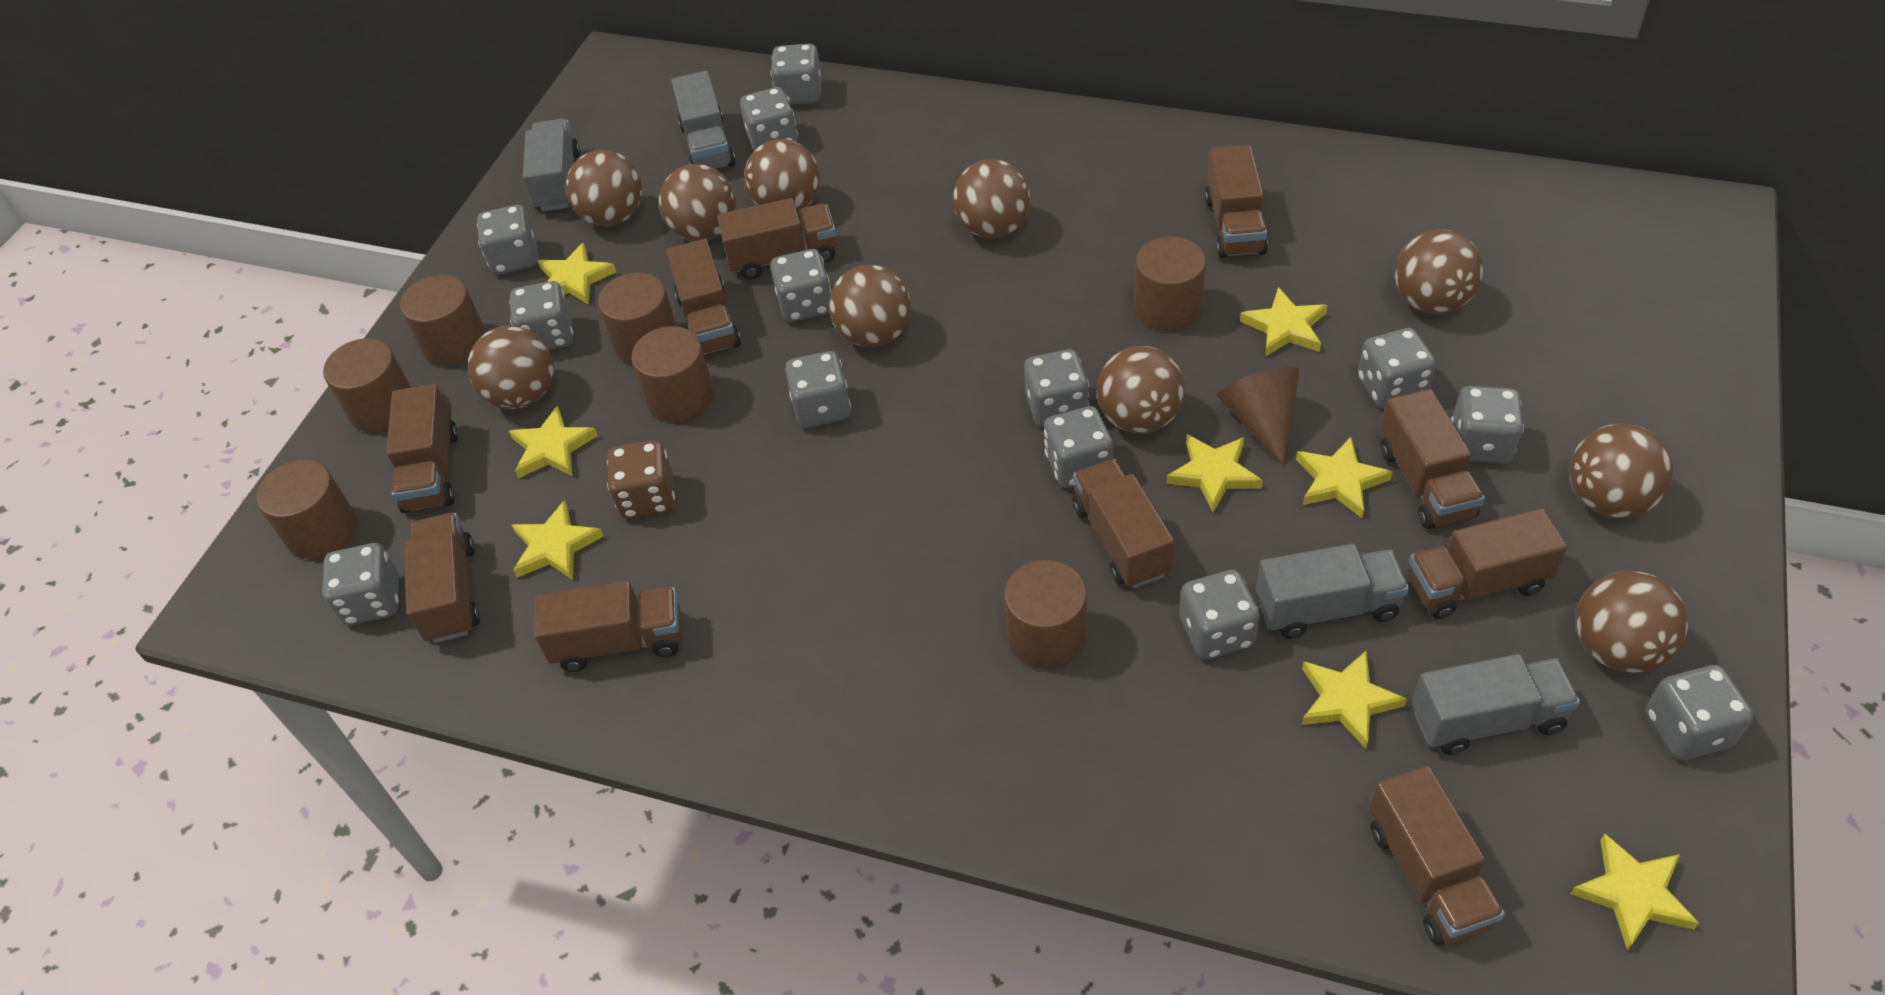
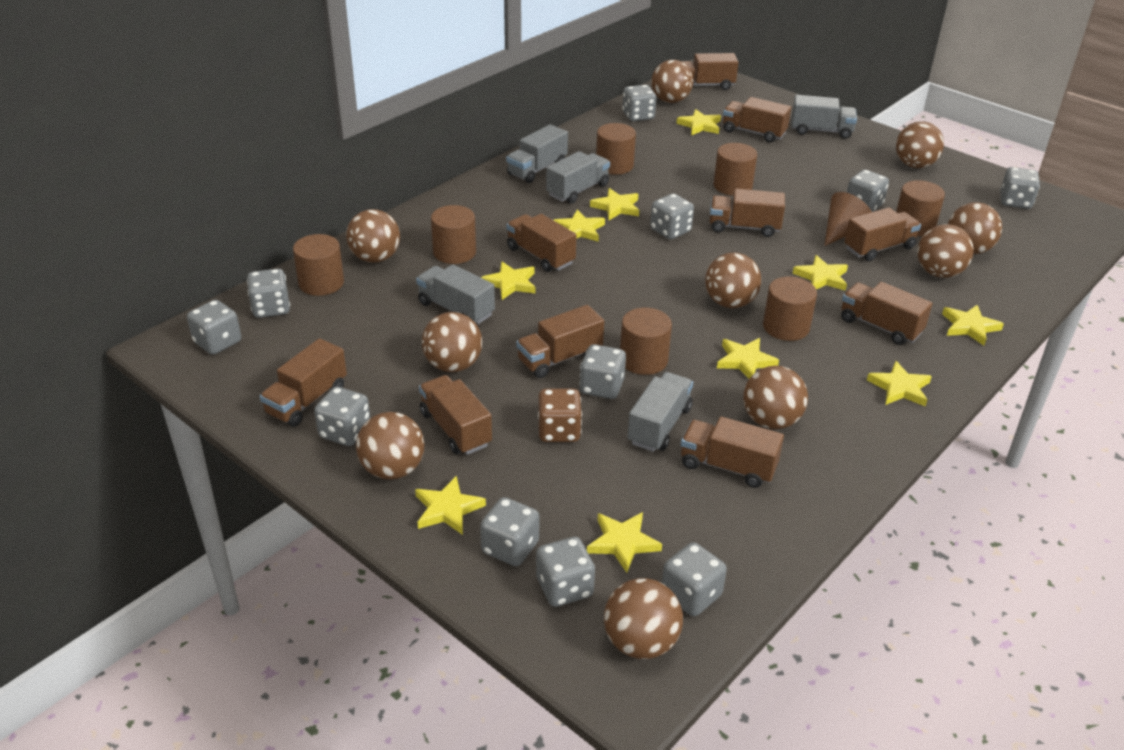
grey dice: [322,543,399,625] [477,205,538,274] [509,281,573,350] [740,87,798,150] [771,44,822,105] [771,249,831,322] [785,351,851,428] [1024,349,1089,427] [1044,406,1113,488] [1179,570,1260,659] [1358,328,1436,408] [1451,386,1524,463] [1646,665,1754,760] = 13 -> [187,300,241,355] [247,268,290,318] [314,387,370,446] [480,497,539,566] [536,537,595,607] [579,344,626,399] [622,85,656,121] [650,193,694,239] [662,542,727,616] [847,170,889,212] [1000,167,1040,209] = 11
grey truck: [523,119,580,212] [671,71,736,169] [1256,544,1409,639] [1412,654,1580,755] = 4 -> [416,264,495,324] [506,124,568,183] [546,151,610,204] [627,372,693,452] [792,95,857,139] = 5
yellow star: [509,406,598,478] [512,500,604,580] [538,242,616,305] [1166,434,1263,512] [1240,287,1328,356] [1296,437,1393,518] [1302,651,1407,749] [1570,834,1699,951] = 8 -> [415,476,486,535] [481,261,535,300] [553,209,605,242] [587,512,662,573] [590,188,639,220] [676,109,721,135] [717,338,779,379] [792,255,848,291] [867,361,932,407] [942,305,1004,345] = 10

